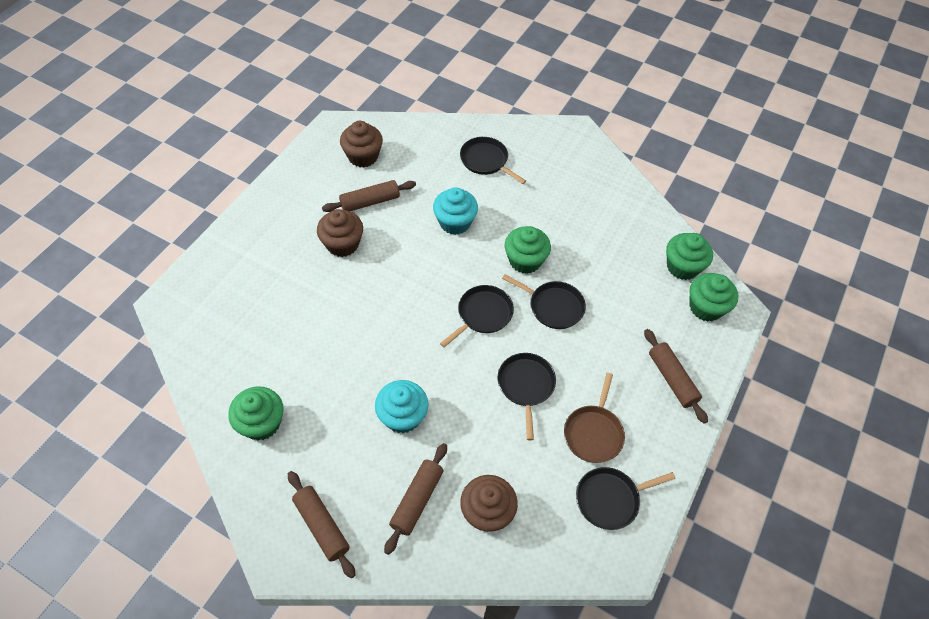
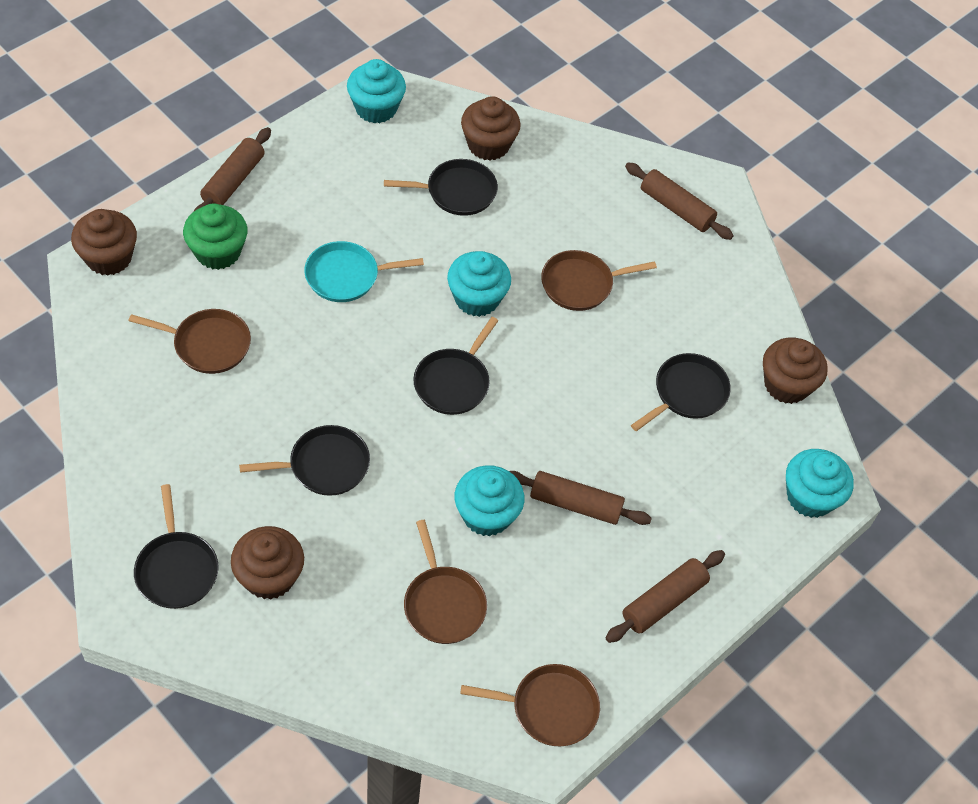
brown cupcake: [317,209,363,257] [340,121,383,168] [460,475,518,532] = 3 -> [71,209,137,276] [231,526,304,600] [461,96,521,161] [763,338,828,404] = 4
brown pan: [564,373,625,463] = 1 -> [128,309,251,374] [404,520,487,644] [460,664,600,746] [541,250,657,311] = 4
green cupcake: [228,386,284,441] [505,226,551,274] [666,233,713,280] [690,273,738,321] = 4 -> [183,203,248,270] = 1
turquoise cupcake: [375,380,429,433] [433,187,478,235] = 2 -> [347,59,406,124] [447,251,511,317] [455,465,524,536] [786,449,854,518] = 4
turquoise pan: none = 0 -> [304,241,424,302] = 1

